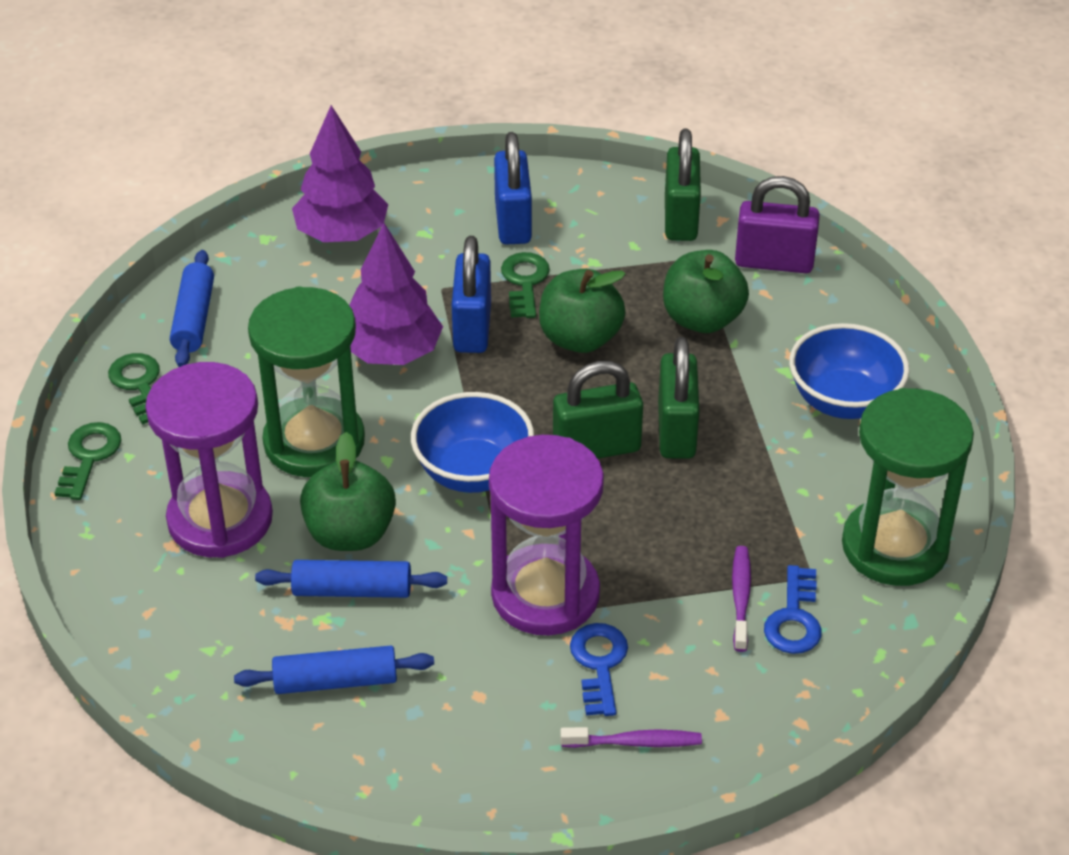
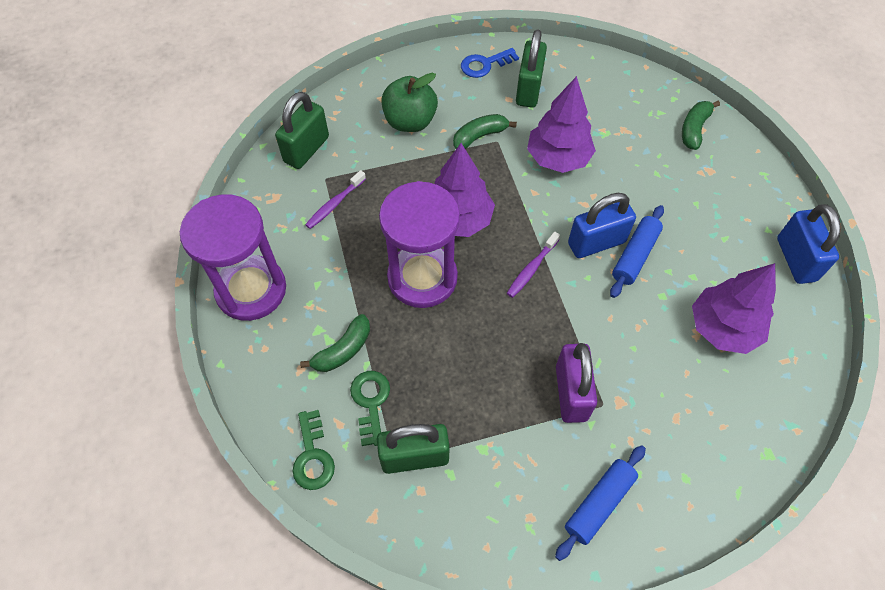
blue bowl: [411,392,534,493] [789,323,910,419] = 2 -> none = 0
blue key: [570,623,628,716] [764,565,822,654] = 2 -> [461,48,519,78] = 1
blue rolling pin: [170,250,214,367] [234,646,434,694] [255,560,447,598] = 3 -> [555,445,646,561] [610,205,664,298] = 2
green apple: [300,432,396,551] [539,269,626,353] [663,250,749,333] = 3 -> [381,73,438,132] = 1
green banana: none = 0 -> [300,314,370,372] [453,114,517,149] [682,101,720,150] = 3
green hourglass: [248,287,365,477] [842,388,974,586] = 2 -> none = 0
green key: [55,422,121,500] [108,353,160,425] [501,252,550,318] = 3 -> [293,410,335,490] [350,371,390,446] = 2
purple tree: [292,105,388,242] [349,223,443,365] = 2 -> [434,143,495,237] [527,76,596,173] [692,263,776,354] = 3

